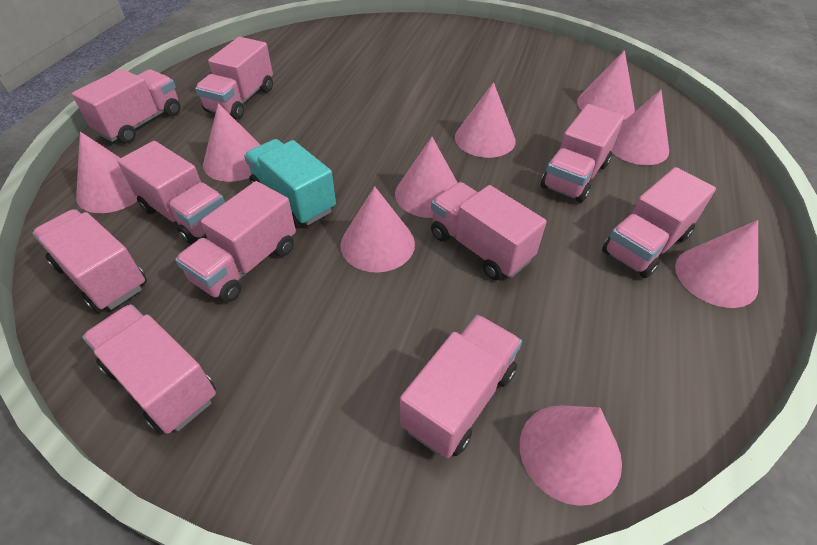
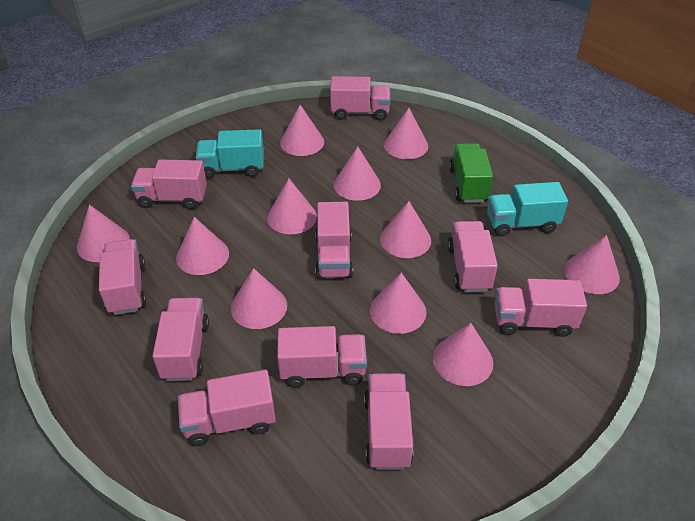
green truck: none = 0 -> [449,143,493,203] = 1
pink cone: [76,132,137,213] [203,103,260,182] [340,186,415,273] [395,137,458,218] [455,82,516,158] [520,405,622,506] [577,50,635,120] [611,90,669,165] [675,220,758,308] = 9 -> [77,205,130,262] [176,217,229,275] [231,268,287,329] [267,179,317,234] [280,105,324,156] [334,147,381,201] [370,273,427,334] [380,201,431,258] [384,108,428,159] [433,323,493,386] [564,235,620,294] = 11
turquoise truck: [244,139,336,227] = 1 -> [196,129,264,179] [487,182,568,236] = 2

